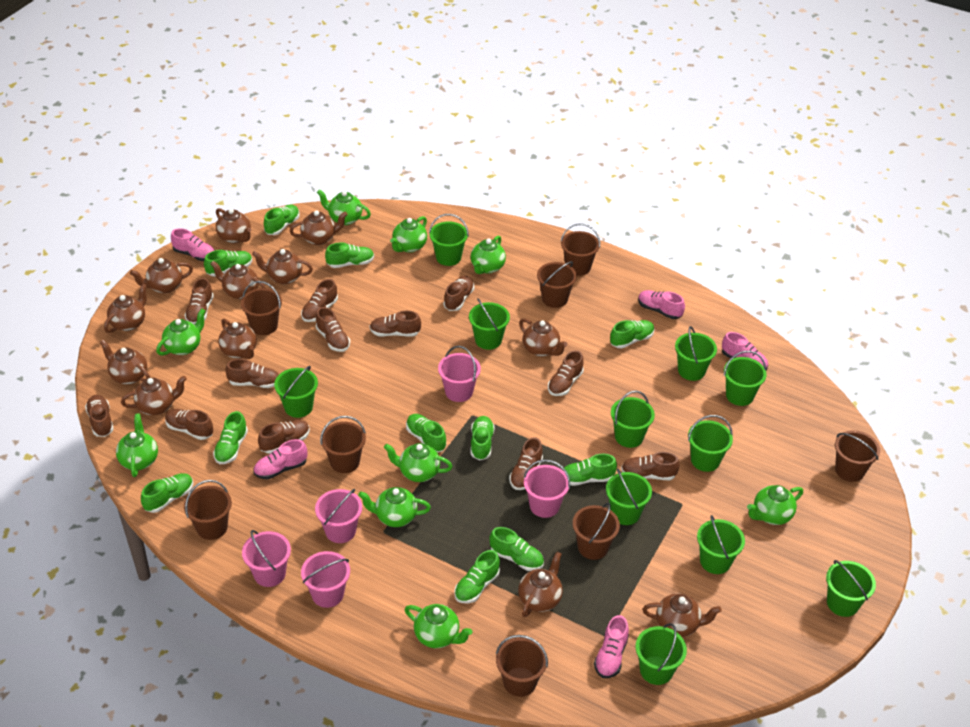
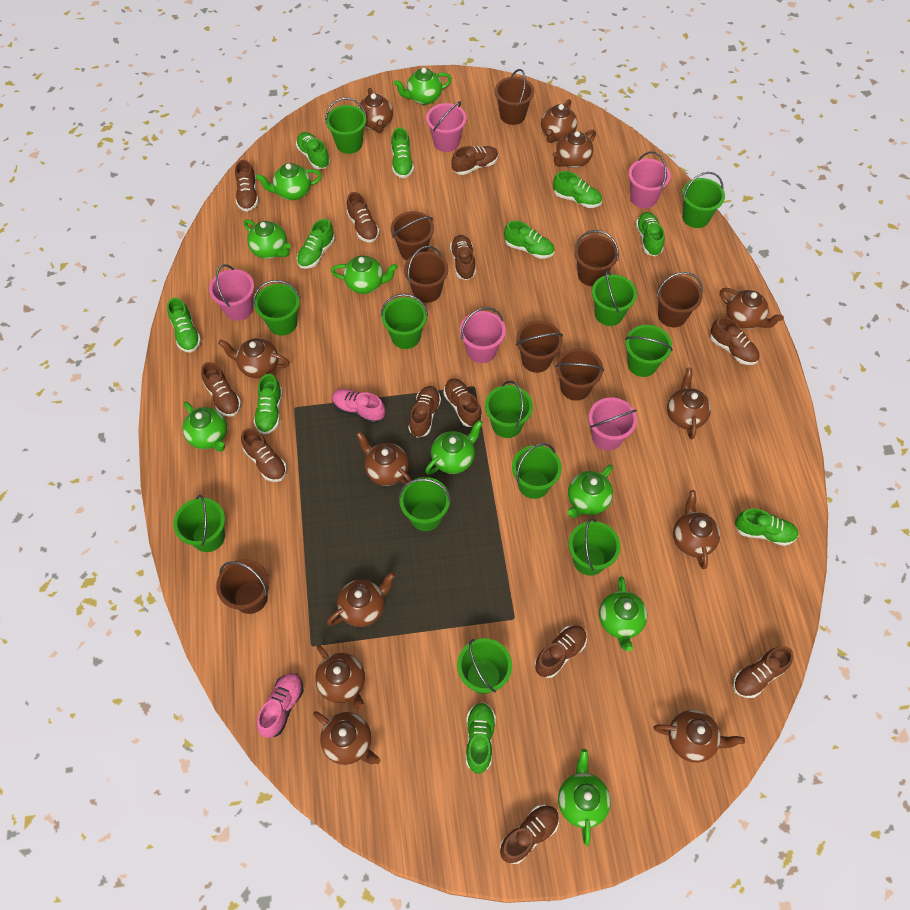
green bucket: [274,366,318,418] [429,214,469,266] [469,298,510,350] [606,469,652,525] [611,391,655,448] [636,623,687,685] [675,326,717,381] [688,415,733,472] [697,515,745,574] [724,351,767,406] [826,560,876,617] = 11 -> [173,495,225,552] [253,280,300,336] [325,97,367,154] [381,294,428,349] [399,477,451,531] [457,638,512,694] [485,381,533,438] [512,443,562,499] [569,518,621,576] [592,270,637,326] [625,325,673,377] [682,172,725,228] = 12
green shoe: [141,473,193,513] [204,250,252,277] [213,411,248,464] [264,204,300,235] [325,242,374,268] [406,414,446,452] [454,550,500,603] [471,416,495,460] [489,527,544,571] [564,454,617,486] [610,320,654,348] = 11 -> [167,298,201,352] [254,374,282,434] [296,132,330,169] [297,219,335,269] [391,127,414,178] [466,702,496,774] [504,221,554,259] [553,171,602,208] [636,212,665,256] [735,508,798,546] = 10
pink shoe: [171,228,215,261] [253,439,307,479] [594,615,629,678] [638,290,685,319] [722,332,768,370] = 5 -> [257,673,303,738] [332,389,385,424] = 2

